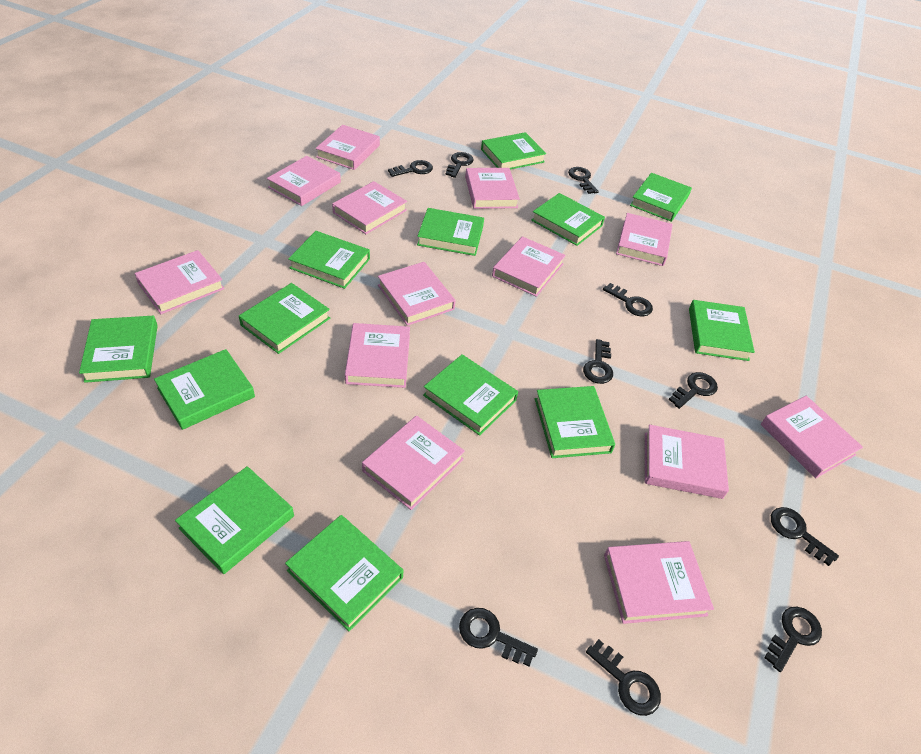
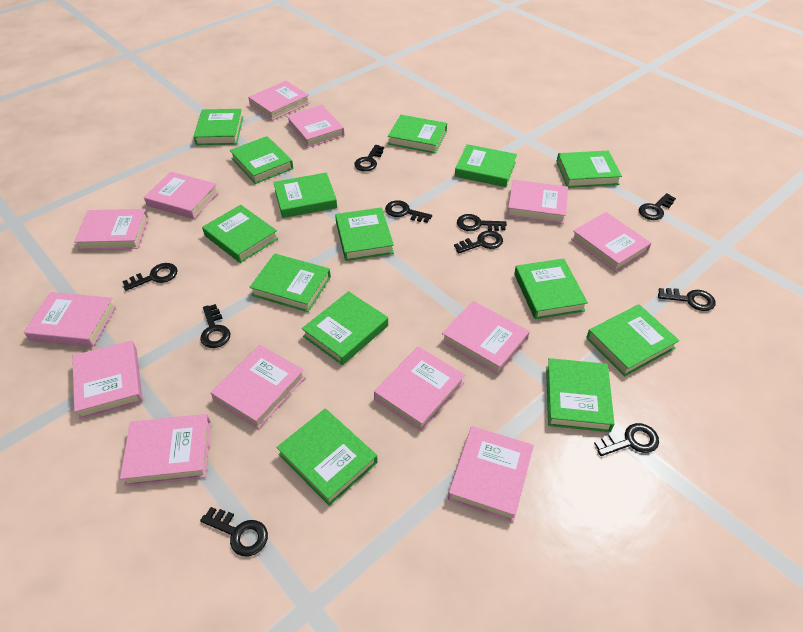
green book: [79,316,158,383] [154,349,255,430] [175,466,294,574] [239,283,330,354] [285,515,403,631] [288,231,370,289] [417,208,484,256] [423,354,518,436] [481,132,546,170] [531,193,605,246] [535,386,615,458] [630,173,692,222] [689,300,755,361] = 13 -> [193,109,243,145] [202,205,278,263] [230,136,293,184] [250,253,331,312] [273,173,337,218] [276,409,378,506] [302,291,388,365] [335,207,394,261] [388,115,447,154] [455,144,517,187] [514,258,588,319] [546,358,614,432] [556,150,622,188] [586,304,679,376] = 14

